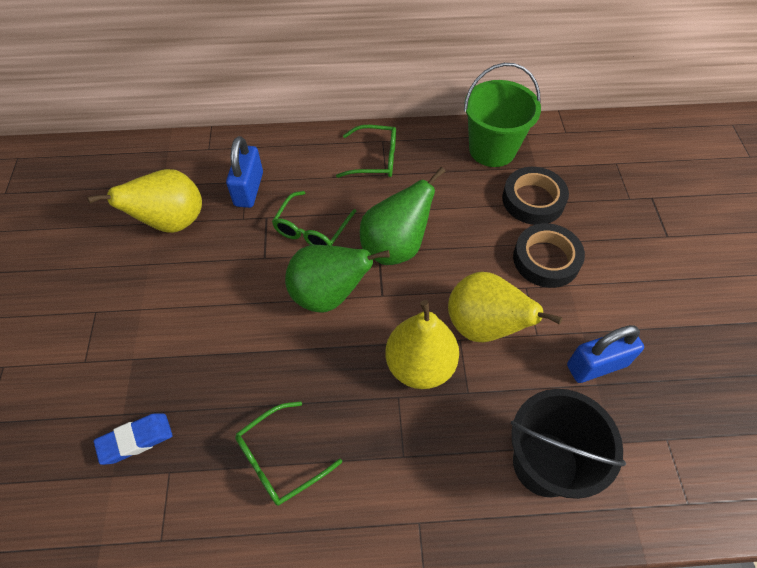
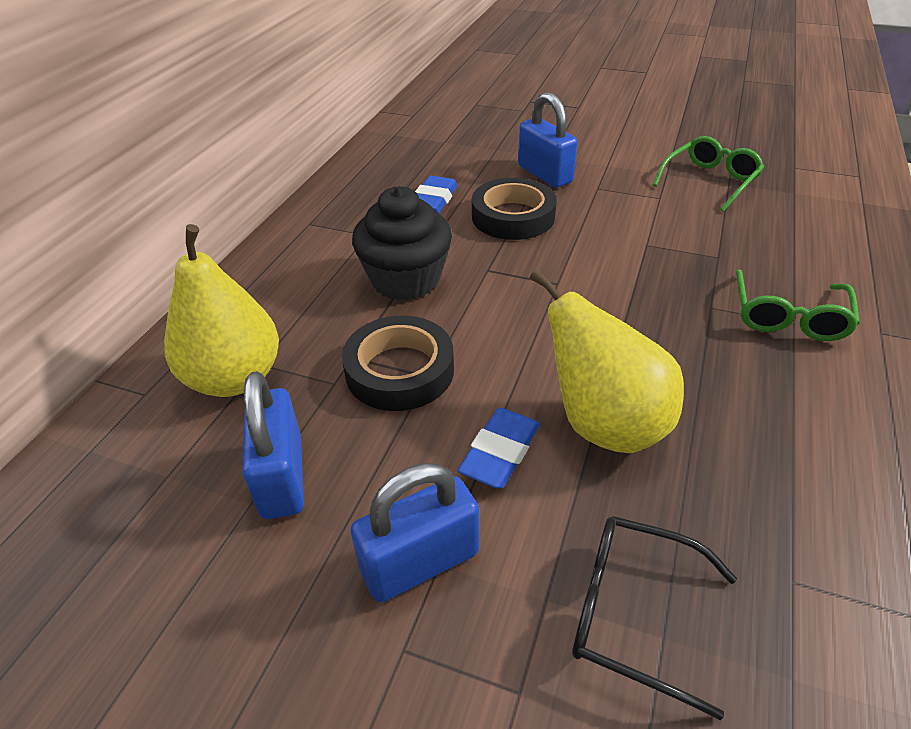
black bucket: [511,389,626,499] = 1 -> none = 0
black cupcake: none = 0 -> [352,186,452,301] = 1
black glasses: none = 0 -> [572,516,737,720] = 1
blue eraser: [94,413,172,465] = 1 -> [415,176,458,214] [458,408,540,488] = 2
blue padlock: [226,136,263,208] [567,325,644,383] = 2 -> [242,371,304,519] [351,463,479,602] [518,92,578,188] = 3
green bucket: [464,63,541,167] = 1 -> none = 0
green glasses: [235,401,342,506] [272,191,356,246] [336,125,396,178] = 3 -> [653,136,764,212] [736,269,860,341] = 2
green pear: [285,245,390,313] [360,167,445,265] = 2 -> none = 0
yellow pear: [87,169,202,233] [385,300,459,389] [448,272,563,342] = 3 -> [164,224,279,397] [530,269,684,453] = 2

